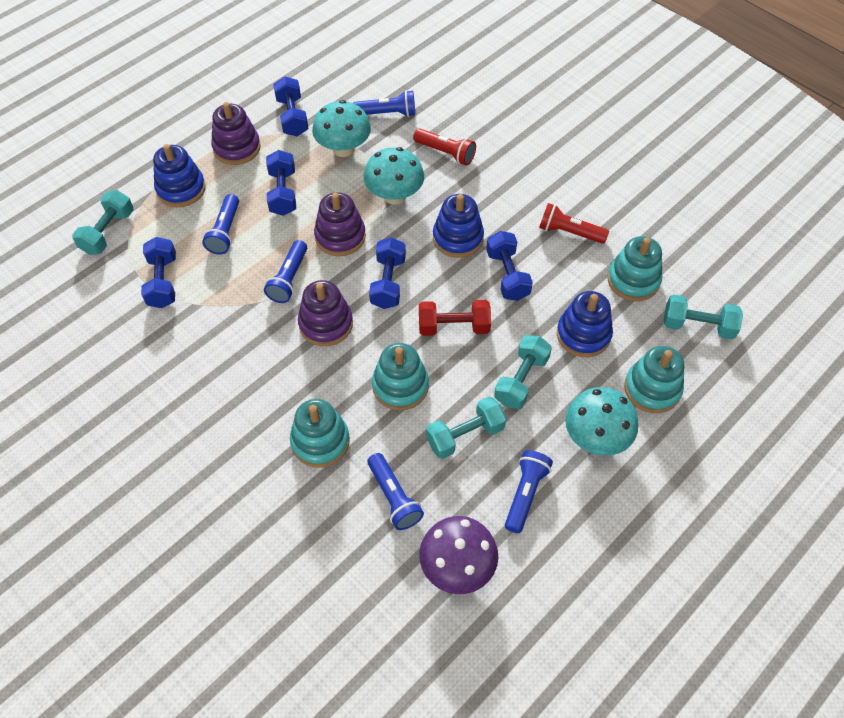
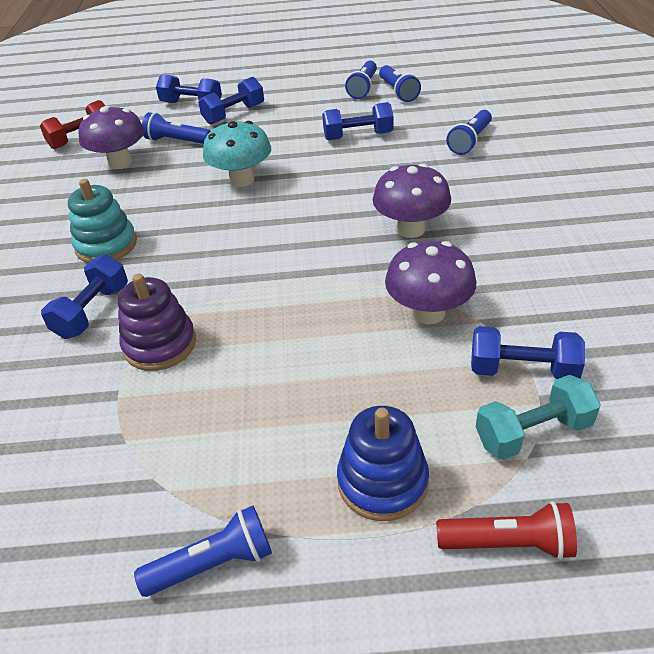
blue stacking toy: [153,144,206,207] [433,194,484,258] [557,291,613,357] = 3 -> [337,406,429,521] = 1
purple mushroom: [419,516,498,594] = 1 -> [78,106,145,169] [373,163,451,238] [385,241,476,324] = 3
purple stacking toy: [211,102,261,165] [298,280,353,346] [314,192,366,256] = 3 -> [118,274,196,371] = 1
red flashlight: [413,128,476,166] [539,203,609,244] = 2 -> [436,501,577,560] = 1
turquoise dumbbell: [72,190,134,255] [426,397,506,459] [494,335,552,409] [664,294,743,339] = 4 -> [476,375,601,460] = 1
turquoise mushroom: [312,100,371,157] [363,147,424,205] [565,387,638,456] = 3 -> [203,121,271,187] = 1
turquoise stacking toy: [290,399,350,468] [372,343,429,411] [608,236,662,301] [624,346,684,413] = 4 -> [68,179,137,263] = 1

